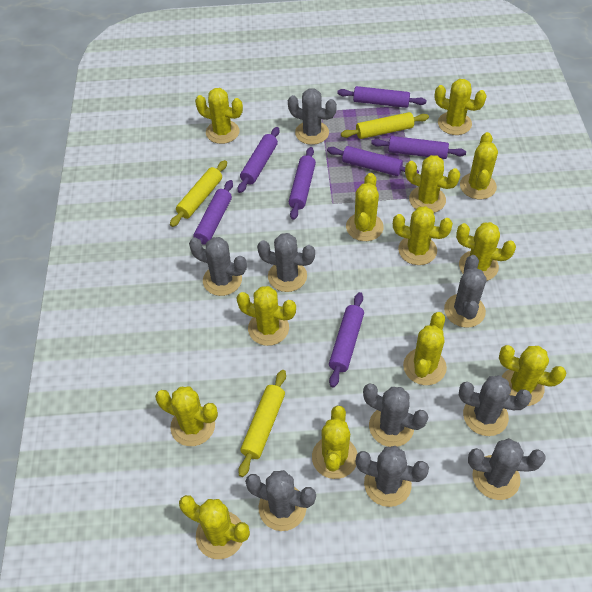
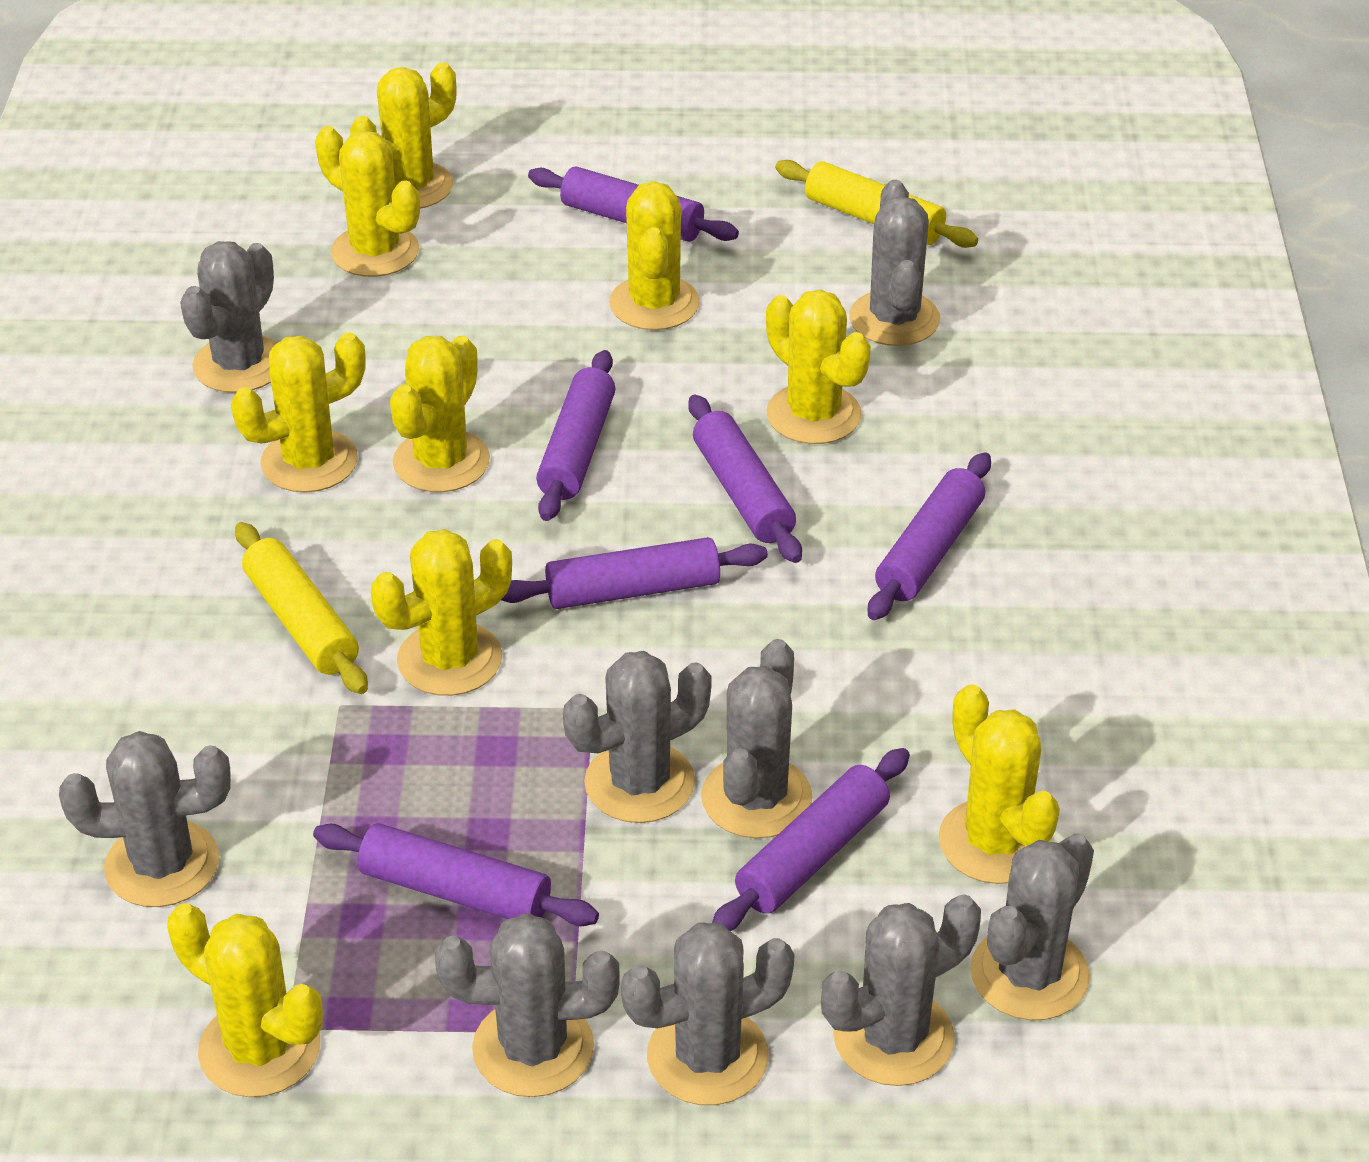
yellow cactus: [155,387,218,446] [179,495,250,559] [195,88,243,144] [237,286,296,346] [312,406,358,479] [346,173,384,241] [393,206,453,265] [403,312,447,385] [405,155,460,213] [435,79,487,135] [456,222,516,281] [460,132,498,199] [499,345,567,406] = 13 -> [167,903,323,1097] [231,332,366,493] [315,126,420,277] [350,62,456,209] [371,529,512,696] [390,336,490,492] [609,181,700,330] [766,290,871,444] [939,684,1060,884] = 9
yellow rolling pin: [170,160,227,227] [238,370,286,477] [341,112,429,139] = 3 -> [235,522,368,694] [775,160,978,248] = 2

